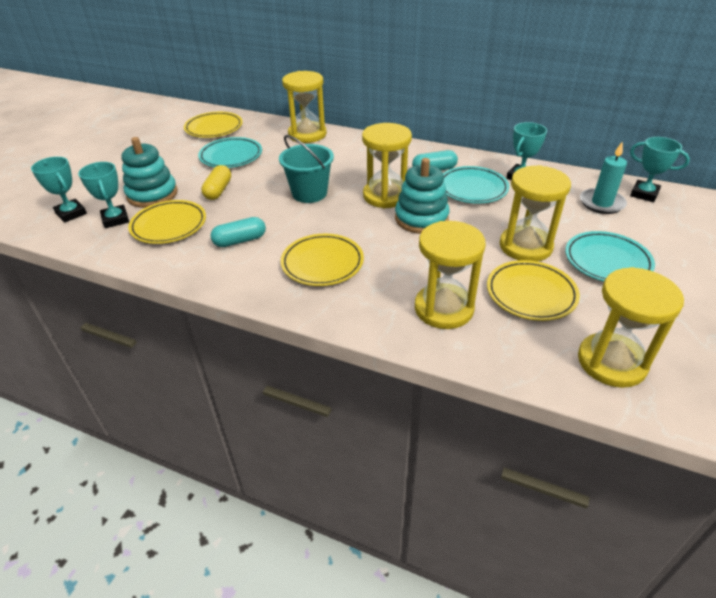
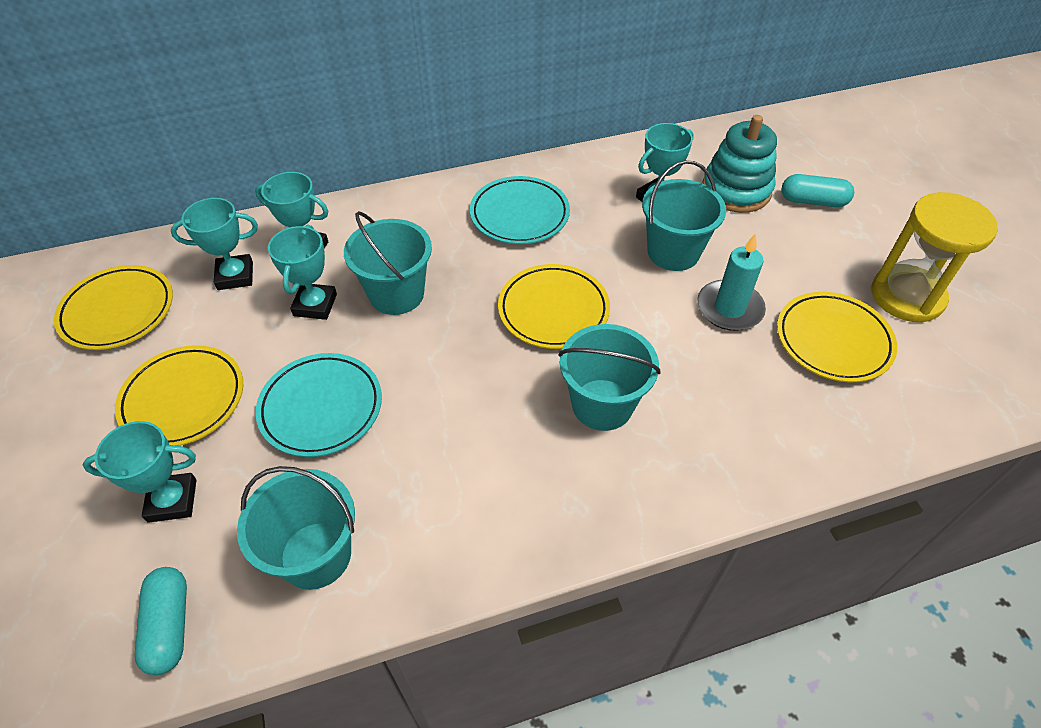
turquoise bucket: [279,135,334,203] = 1 -> [237,466,355,590] [344,211,432,315] [558,324,661,431] [642,160,726,271] = 4
turquoise plate: [198,137,262,168] [443,166,509,204] [565,231,655,282] = 3 -> [256,353,382,457] [470,176,570,244] = 2
turquoise stacking toy: [121,137,177,208] [395,158,449,234] = 2 -> [702,115,777,213] = 1
turquoise trophy: [31,157,87,223] [78,162,129,228] [506,122,547,180] [630,137,690,202] = 4 -> [83,421,197,523] [171,198,258,290] [255,172,328,248] [268,224,337,320] [636,123,694,202] = 5
yellow capsule: [201,165,231,200] = 1 -> none = 0
yellow hourglass: [282,71,327,143] [362,123,412,208] [415,221,486,329] [500,165,571,262] [578,267,684,388] = 5 -> [872,192,998,323] = 1

